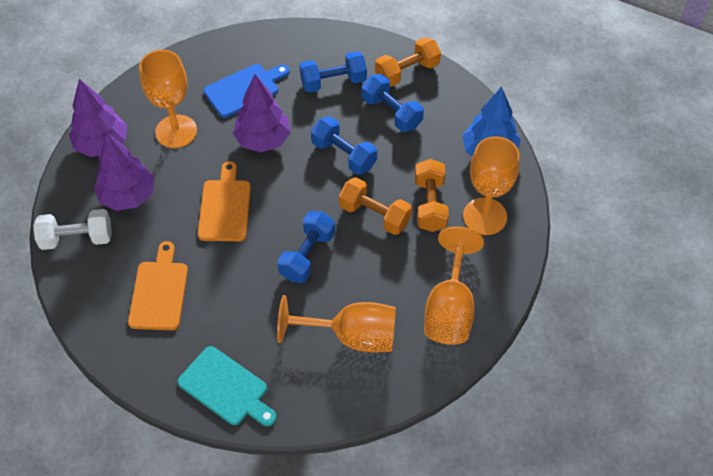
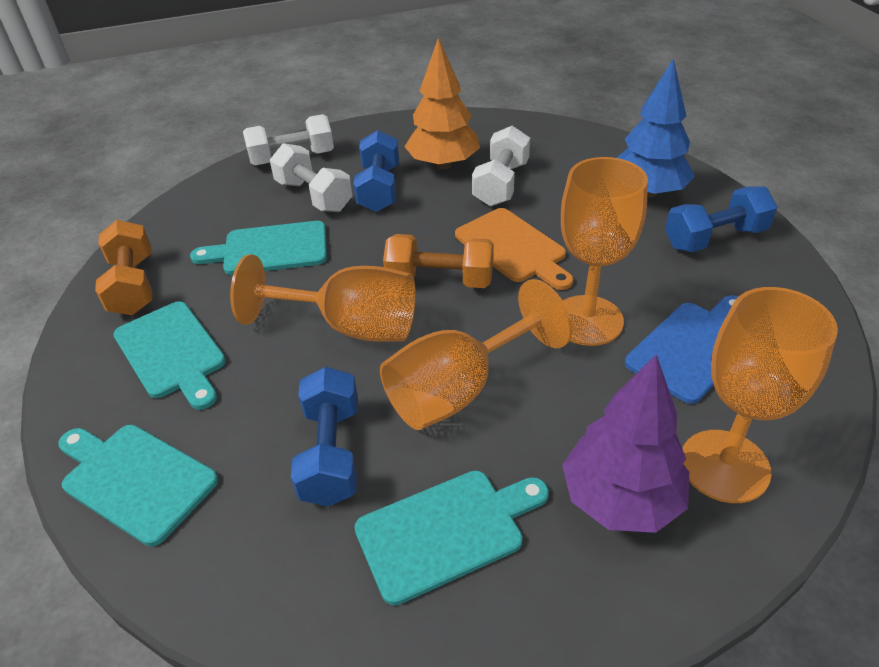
blue dumbbell: [277,211,335,283] [299,51,367,93] [311,116,377,175] [362,74,424,132] = 4 -> [291,367,358,507] [353,130,399,212] [665,186,777,252] = 3
orange cutting board: [128,241,188,330] [198,161,251,241] = 2 -> [455,208,574,290] = 1
orange dumbbell: [339,177,412,235] [375,37,441,87] [415,159,449,232] = 3 -> [95,220,152,315] [383,234,494,288] = 2
orange tree: none = 0 -> [405,38,480,169] = 1
purple tree: [69,79,127,157] [94,133,154,211] [233,74,291,152] = 3 -> [562,354,689,533] = 1
turquoise cutting board: [178,346,276,426] = 1 -> [58,425,218,547] [113,301,226,410] [190,221,327,275] [354,471,549,606] = 4
white dumbbell: [33,209,112,250] = 1 -> [243,114,334,165] [270,143,352,212] [472,126,530,206] = 3

